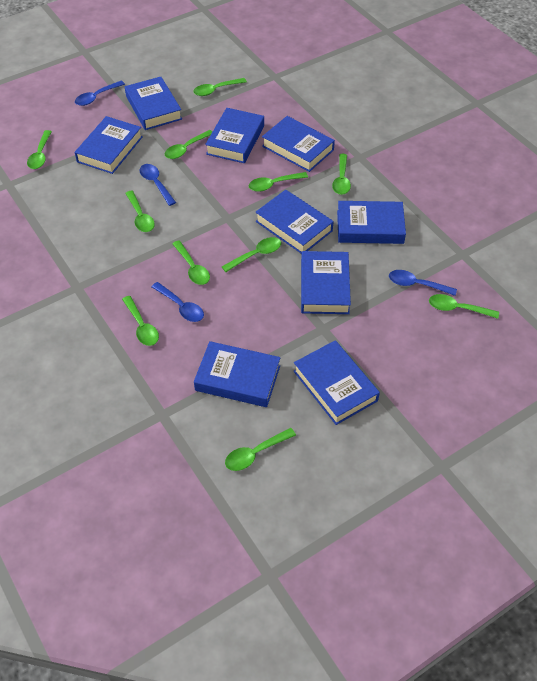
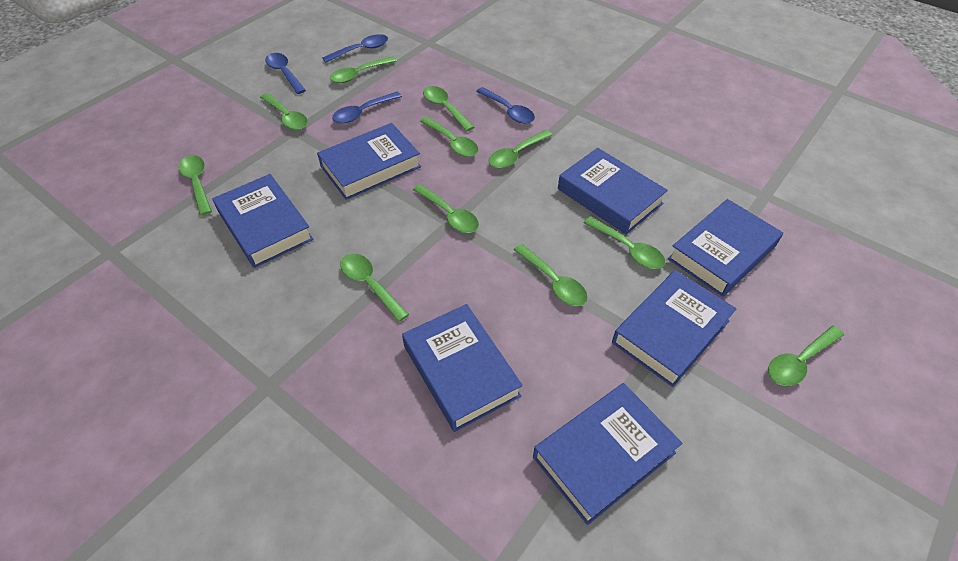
blue book: [75,116,143,174] [125,77,182,130] [194,341,280,407] [205,108,264,163] [256,190,334,254] [262,116,335,172] [293,340,380,425] [301,251,351,314] [337,201,406,244] = 9 -> [212,174,314,268] [317,123,421,200] [402,304,523,432] [533,383,682,525] [558,148,668,235] [612,270,737,387] [668,199,783,297] = 7

